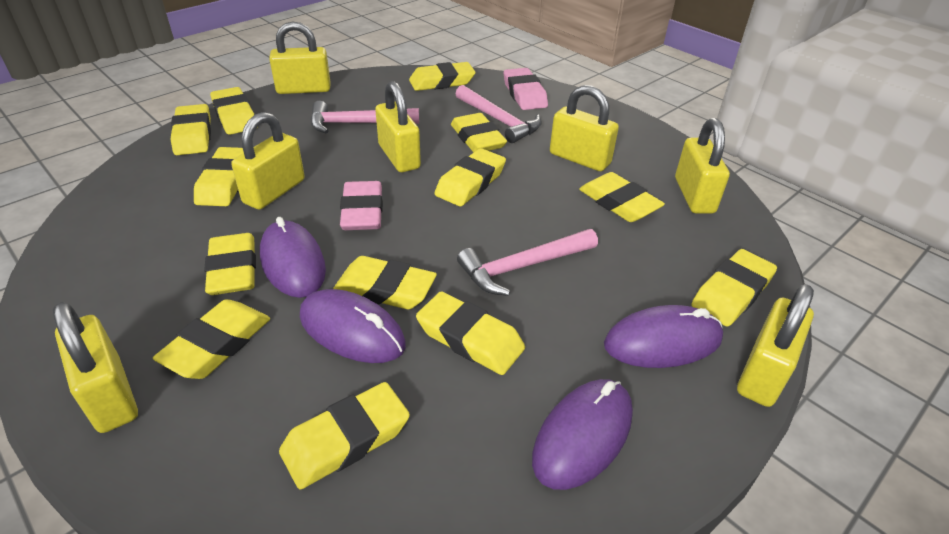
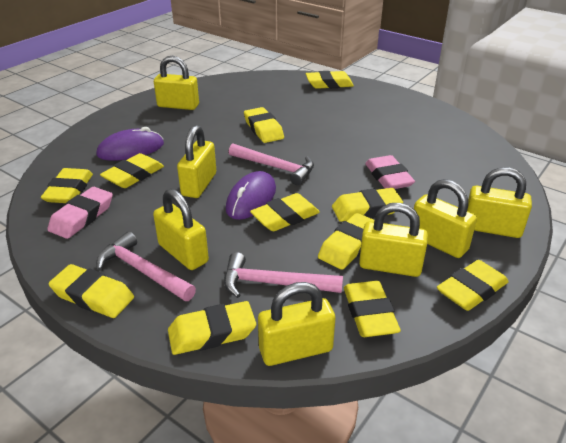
purple mouse: [260,217,326,298] [300,289,406,363] [532,379,633,490] [604,305,723,368] = 4 -> [96,127,164,161] [226,171,276,220] = 2
yellow eraser: [153,299,270,379] [171,104,211,155] [194,147,244,206] [204,233,256,295] [210,87,258,135] [279,382,410,489] [333,256,437,309] [409,62,476,91] [416,291,525,375] [434,148,506,206] [451,113,507,153] [579,172,665,222] [691,249,777,327] = 13 -> [41,168,93,203] [48,264,134,318] [100,153,164,188] [168,301,256,355] [244,107,284,143] [250,193,320,231] [306,71,354,89] [318,213,374,270] [332,188,403,222] [344,281,401,337] [437,260,509,311] = 11

